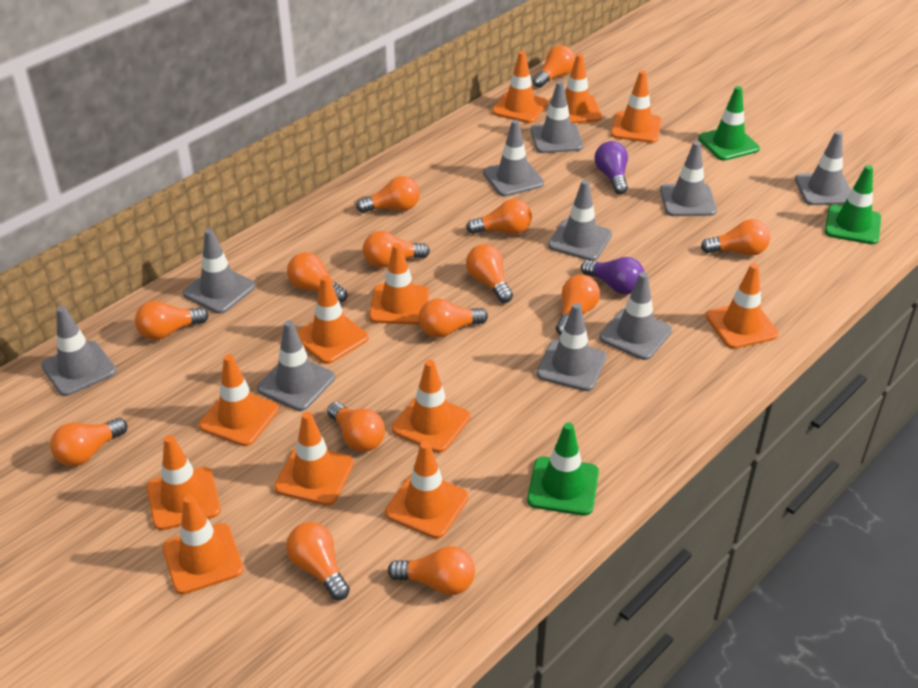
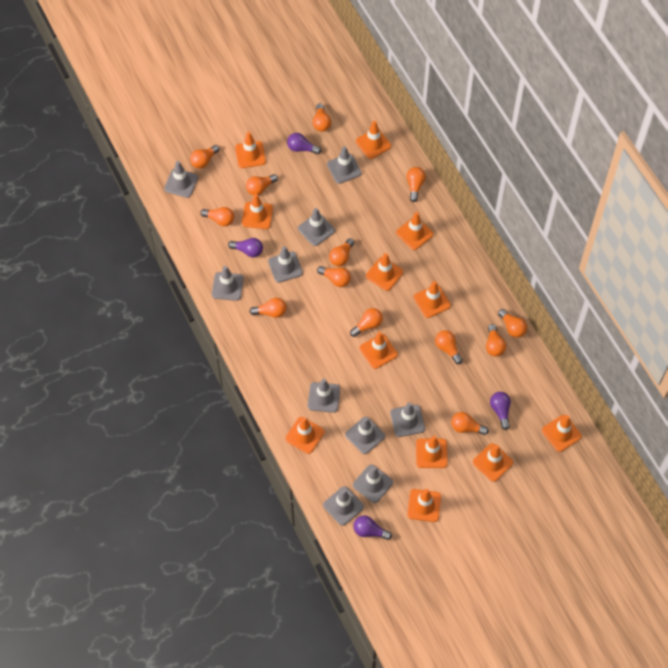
green traffic cone: [527,423,599,516] [698,86,760,161] [825,165,881,244] = 3 -> none = 0
orange light bulb: [50,418,127,466] [135,301,209,340] [286,522,350,600] [287,252,347,303] [327,402,385,452] [356,176,420,213] [363,231,430,268] [388,546,475,595] [419,299,488,338] [466,199,532,234] [466,244,513,303] [533,45,576,88] [556,275,600,335] [701,219,770,256] = 14 -> [190,145,220,169] [200,207,234,226] [246,174,278,195] [249,298,286,318] [313,104,331,132] [317,266,351,287] [329,238,354,266] [350,308,383,337] [406,167,426,202] [435,330,463,364] [451,412,489,435] [486,324,506,356] [498,309,527,338] = 13
purple light bulb: [581,257,644,294] [594,141,628,194] = 2 -> [228,238,263,257] [287,133,321,154] [353,515,392,540] [490,392,511,430] = 4

